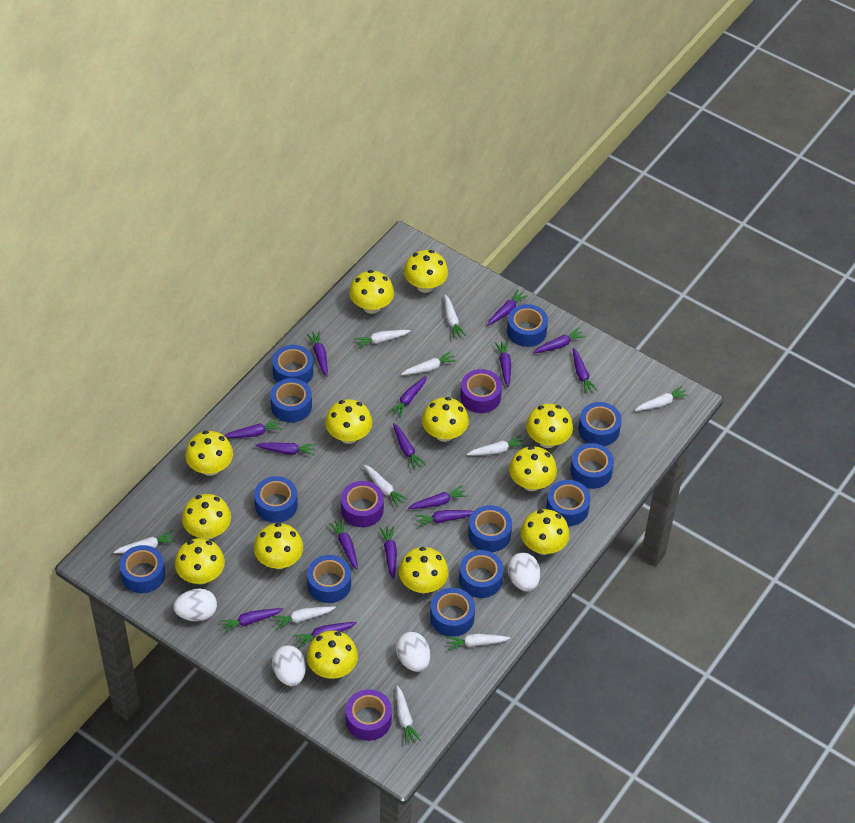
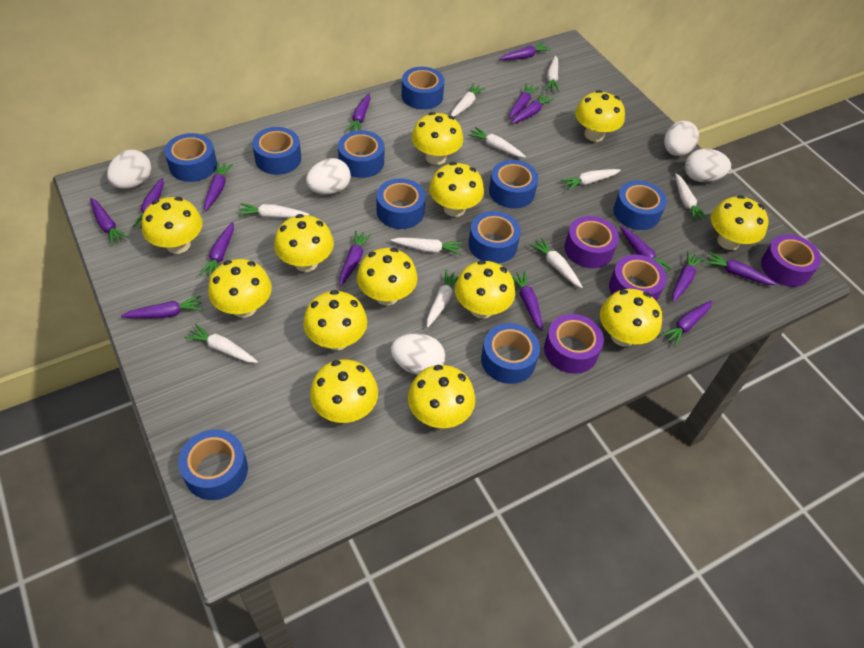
blue tape: [119,545,165,593] [254,476,298,523] [270,378,312,423] [272,345,313,383] [307,555,351,603] [430,588,475,637] [459,550,504,598] [468,505,512,552] [507,304,548,347] [546,480,590,526] [570,443,614,489] [578,402,622,446] = 12 -> [164,133,217,182] [178,429,248,500] [252,127,301,175] [338,130,384,178] [377,178,425,229] [402,67,444,110] [469,211,521,264] [481,323,540,384] [489,160,538,208] [613,181,667,230] = 10
purple tape: [341,481,384,527] [346,689,392,741] [460,369,502,413] = 3 -> [544,314,604,374] [565,216,619,268] [609,255,667,301] [761,234,821,287] = 4
white egg: [173,589,217,621] [272,645,306,686] [396,632,430,672] [508,552,540,591] = 4 -> [107,150,151,189] [306,158,351,195] [391,333,445,375] [664,121,699,156] [685,149,731,182] = 5

